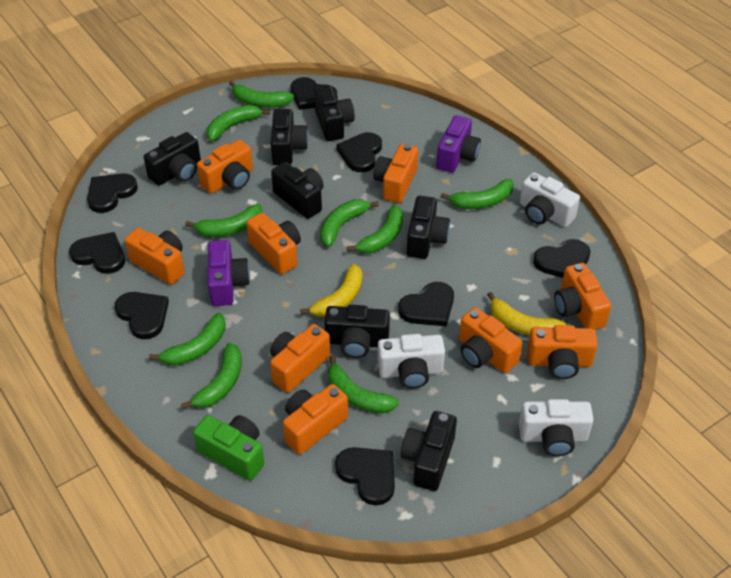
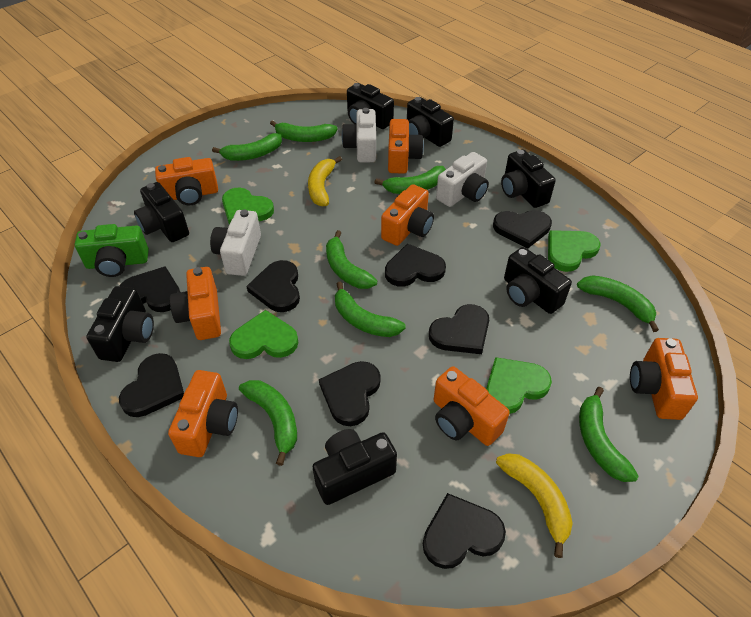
green banana: [149,313,226,366] [181,343,242,409] [185,204,262,237] [207,105,270,141] [229,81,294,107] [320,199,379,247] [328,355,399,413] [347,205,403,253] [441,179,514,209] = 9 -> [212,133,282,161] [239,380,297,466] [270,120,338,142] [326,230,377,289] [335,282,406,337] [374,166,446,194] [577,275,659,332] [579,387,639,482] = 8
green heart: none = 0 -> [222,188,274,225] [229,310,298,359] [486,357,552,414] [548,230,601,272] = 4
orange camera: [125,228,185,285] [197,140,253,194] [246,213,301,274] [270,324,330,393] [283,384,348,454] [373,144,418,203] [459,307,522,373] [527,325,598,379] [554,263,611,330] = 9 -> [155,157,218,205] [168,370,238,457] [170,267,221,340] [381,184,434,246] [388,119,424,174] [434,366,510,446] [630,338,698,420] = 7
purple camera: [208,240,250,306] [436,115,481,172] = 2 -> none = 0

